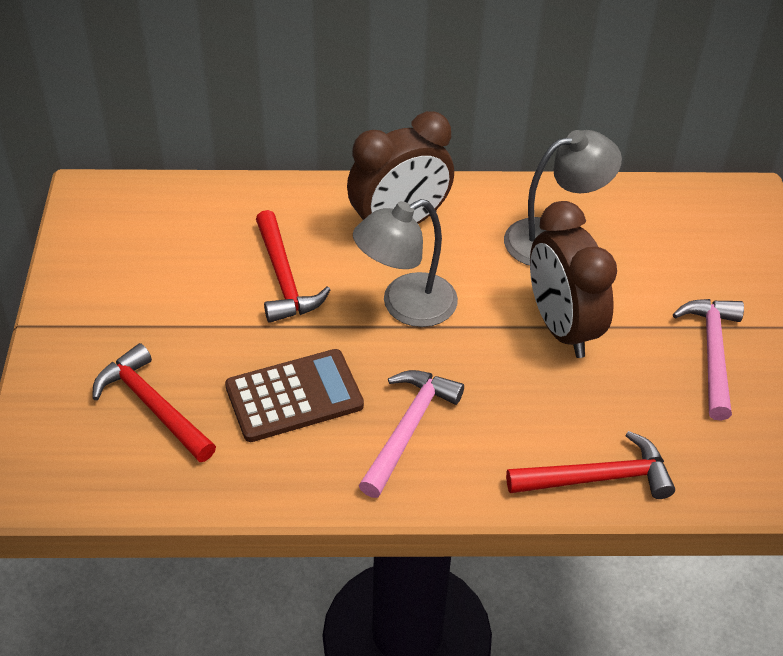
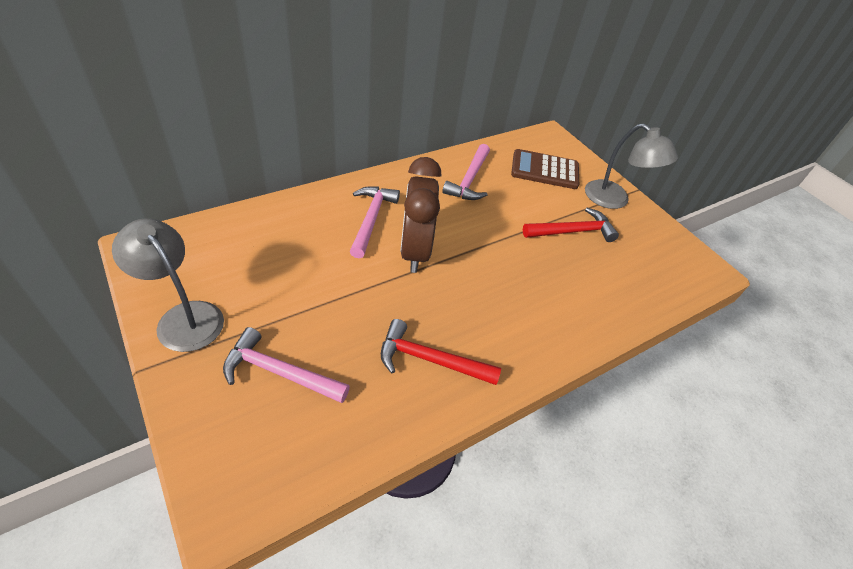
brown clock: [347,111,454,224] [530,201,617,358] = 2 -> [400,157,441,273] = 1
pink hammer: [359,370,464,498] [673,299,744,421] = 2 -> [223,327,350,403] [350,186,400,258] [442,144,490,200] = 3
red hammer: [92,343,216,462] [256,210,331,323] [506,431,675,499] = 3 -> [381,319,501,385] [523,208,619,242] = 2

